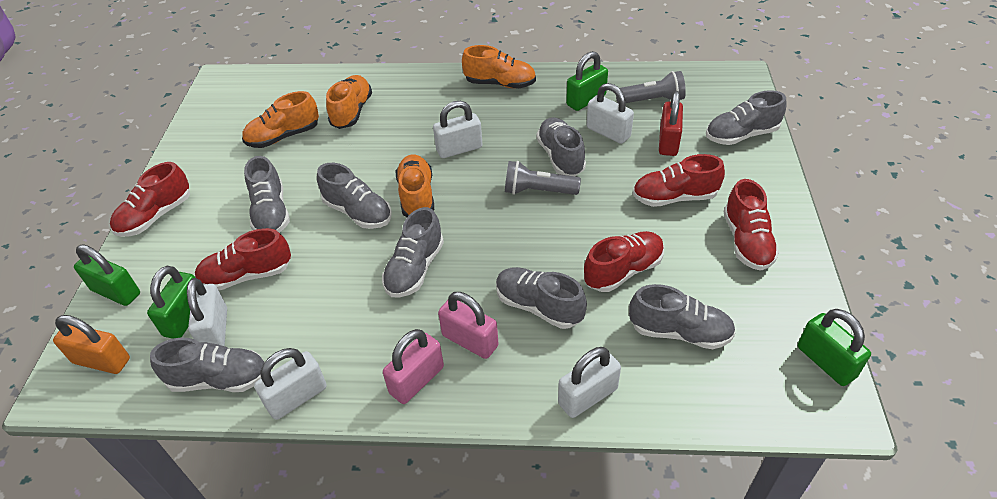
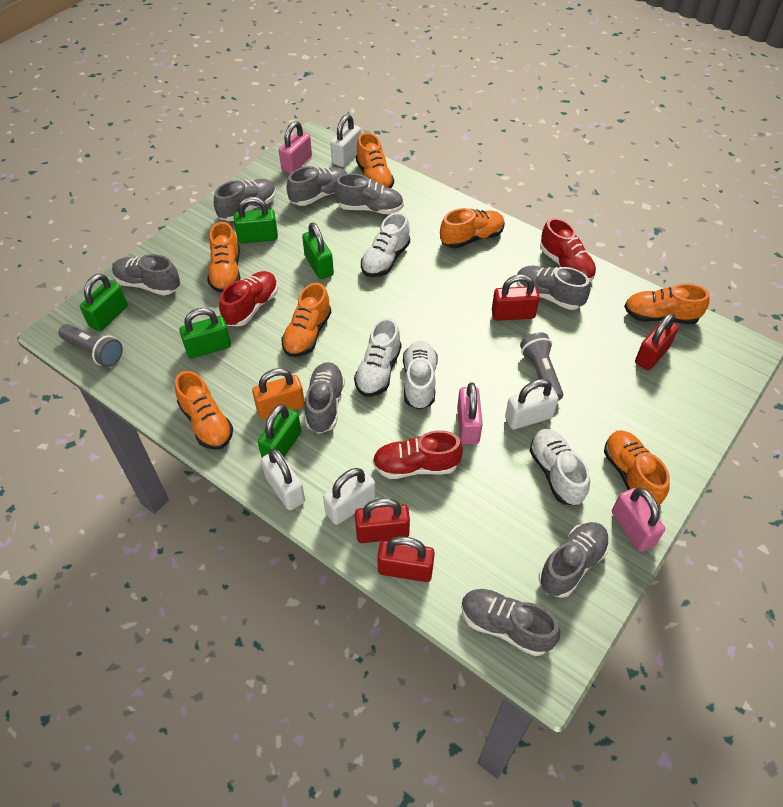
green padlock: [74,244,140,306] [147,266,195,339] [566,51,608,111] [798,309,871,386] = 4 -> [80,273,128,332] [179,308,231,358] [234,197,278,243] [258,404,301,458] [302,223,334,279] = 5
orange shoe: [242,91,319,148] [326,75,372,129] [396,154,434,217] [462,45,536,88] = 4 -> [175,371,233,450] [207,222,241,293] [281,282,331,357] [356,132,394,188] [440,208,505,248] [604,430,670,506] [624,284,710,324] = 7
pink padlock: [383,329,444,404] [438,292,499,359] = 2 -> [279,121,312,174] [457,383,483,444] [612,488,665,552] = 3
red padlock: [659,91,683,156] = 1 -> [355,498,410,543] [377,536,435,582] [492,274,540,321] [635,313,679,370] = 4
red shoe: [110,162,190,237] [195,228,291,290] [584,231,664,292] [633,154,725,207] [724,179,779,271] = 5 -> [219,271,278,326] [372,430,463,479] [540,218,596,282] = 3
white padlock: [187,278,227,346] [254,348,327,420] [433,101,483,158] [558,347,621,418] [587,83,634,144] = 5 -> [261,449,305,510] [323,468,376,525] [330,114,361,167] [505,379,558,430] = 4
white shoe: none = 0 -> [354,318,401,396] [361,212,410,277] [403,341,438,410] [529,429,590,506] = 4

